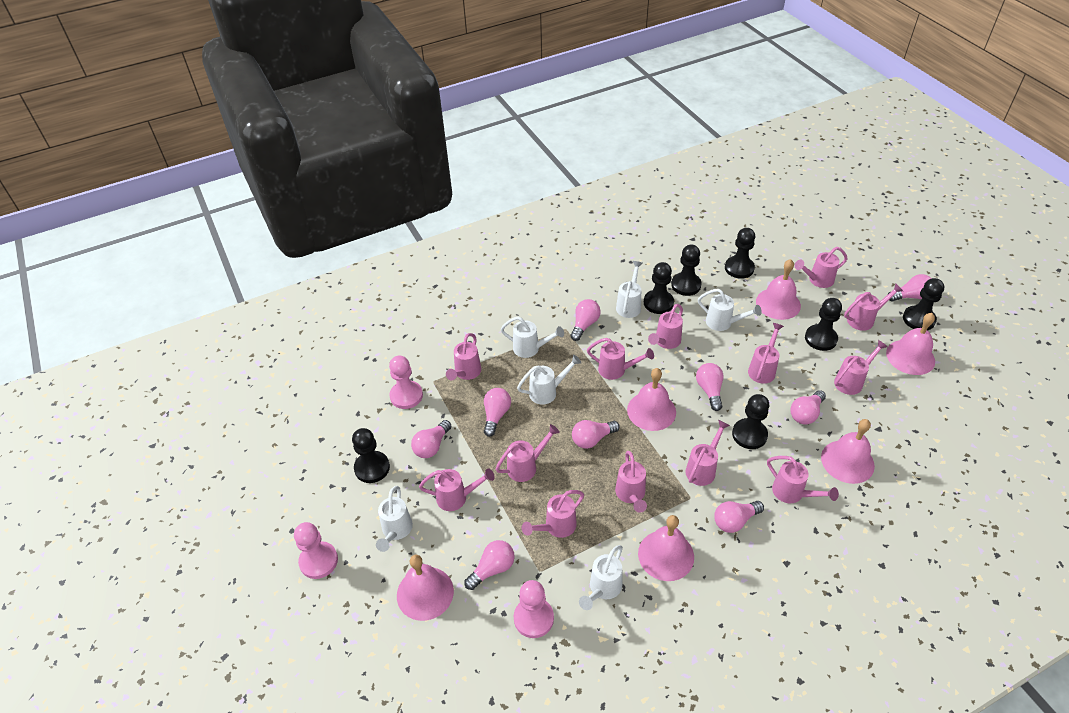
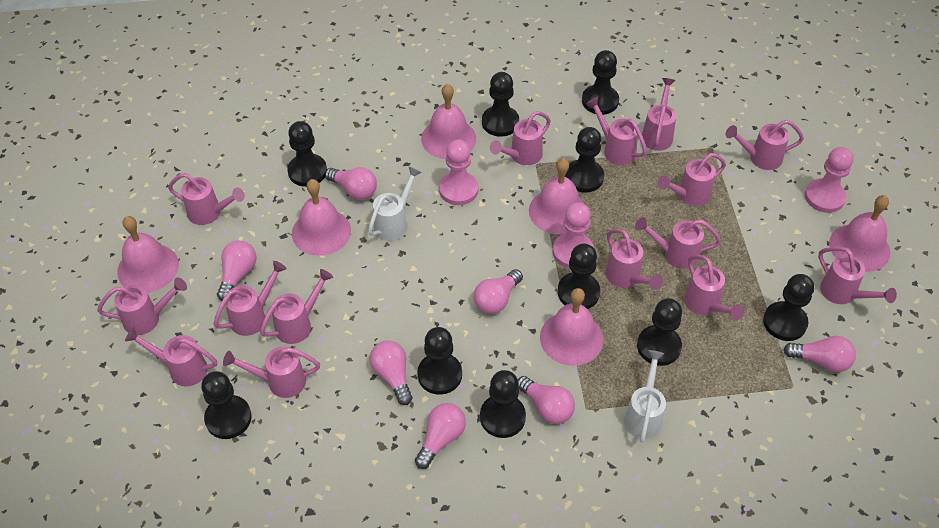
black pawn: [352,428,390,483] [644,262,674,314] [671,244,702,296] [725,228,755,279] [732,394,769,449] [805,298,842,351] [903,278,944,331] = 7 -> [201,371,252,439] [287,121,327,187] [417,327,462,395] [480,370,526,438] [482,72,519,137] [558,244,600,309] [565,127,604,192] [582,50,619,115] [637,298,682,366] [763,274,814,341] = 10
pink light bulb: [411,420,452,458] [464,540,515,590] [484,388,511,437] [570,299,601,341] [572,420,620,449] [696,363,724,411] [714,501,764,533] [790,390,826,425] [888,274,932,302] = 9 -> [217,240,256,301] [325,167,377,200] [369,340,413,405] [415,403,466,469] [474,269,523,314] [518,376,575,424] [783,336,856,372] = 7
pink watering can: [419,468,495,511] [446,333,481,380] [496,424,560,482] [522,490,584,538] [587,338,654,380] [615,451,647,513] [648,304,683,349] [685,420,730,486] [748,323,784,384] [767,456,839,503] [795,247,847,288] [834,340,888,395] [844,283,903,331] = 13 -> [97,278,187,335] [125,327,217,386] [168,173,245,225] [213,261,287,336] [223,346,320,398] [260,269,333,344] [490,111,551,165] [586,97,647,165] [606,229,663,290] [635,217,721,269] [642,78,676,151] [657,153,726,206] [684,255,744,320] [726,120,804,170] [818,247,897,304] = 15
white watering can: [376,486,413,552] [501,317,564,358] [517,355,581,405] [579,545,623,610] [616,261,643,318] [698,289,762,331] = 6 -> [368,166,422,241] [624,350,666,442] = 2

